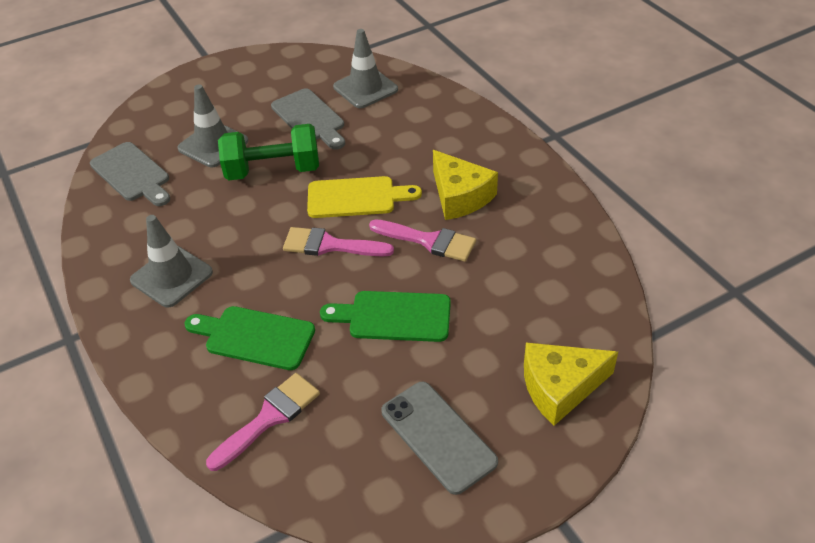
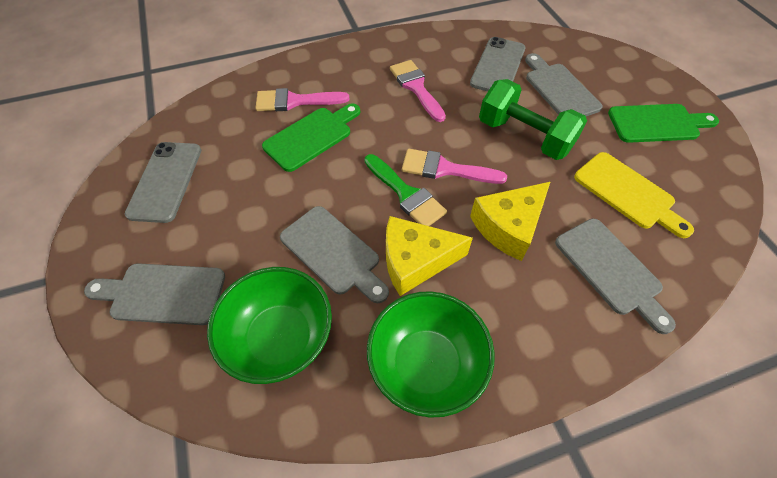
green bowl: none = 0 -> [207,267,332,384] [367,291,495,418] = 2
green brush: none = 0 -> [365,154,447,226] = 1
grey cutting board: [90,142,170,206] [271,88,345,149] = 2 -> [84,263,225,325] [280,206,389,303] [525,53,603,116] [555,219,676,334] = 4
grey phone: [381,382,498,495] = 1 -> [125,142,201,223] [470,37,526,91] = 2
grey traffic cone: [130,215,213,307] [177,84,248,167] [333,29,398,108] = 3 -> none = 0

